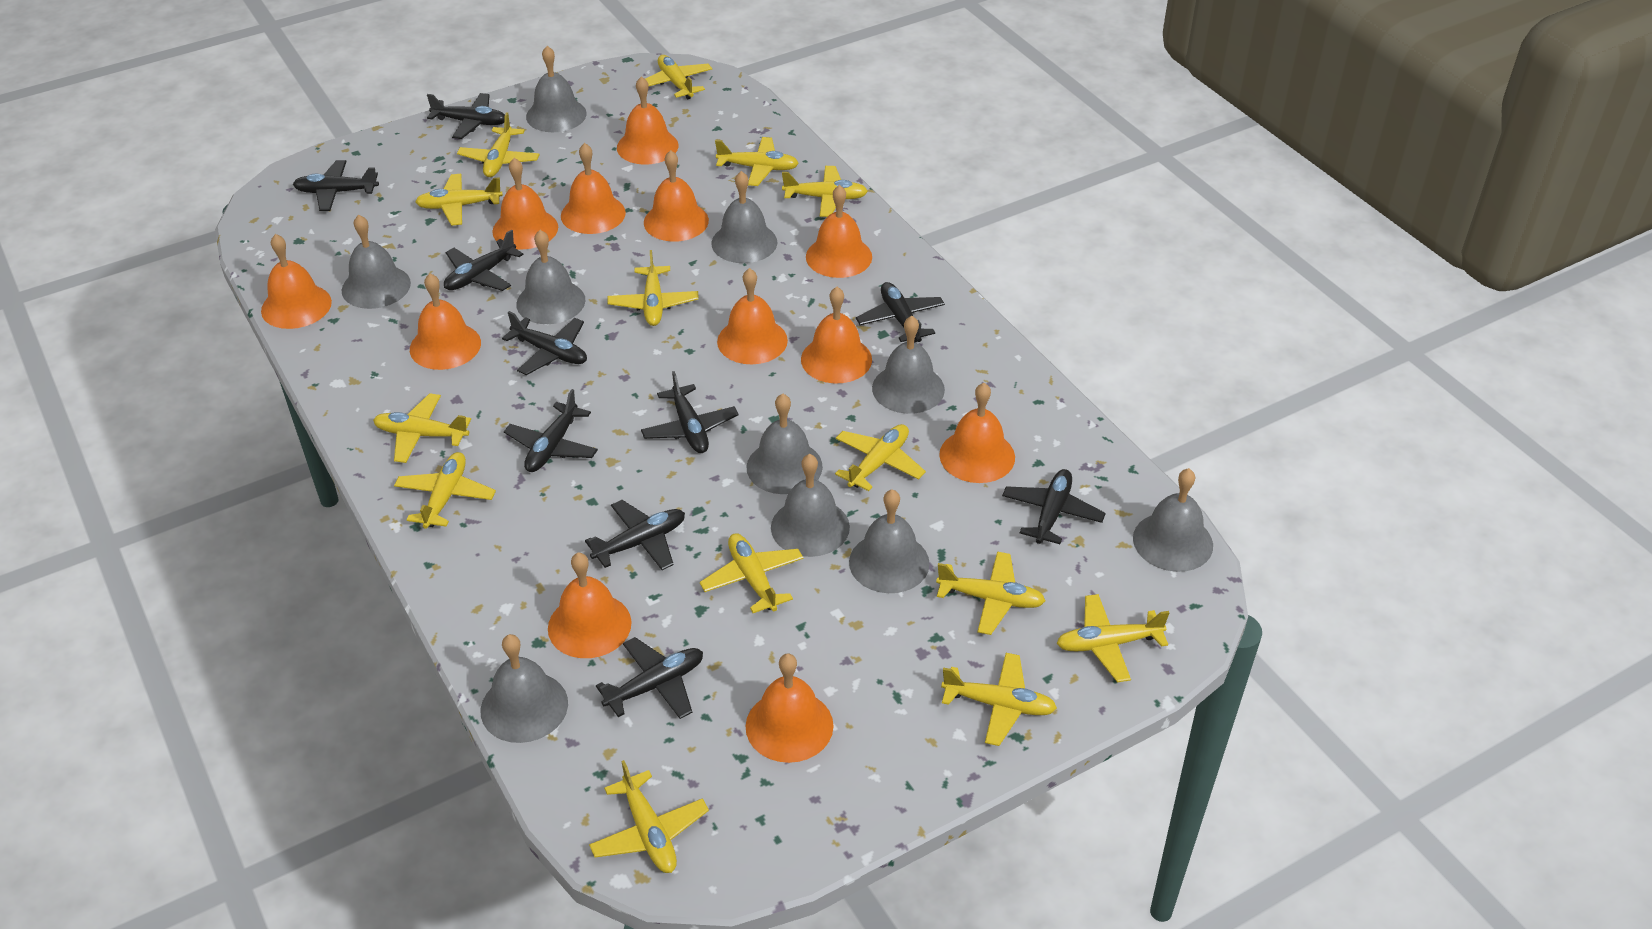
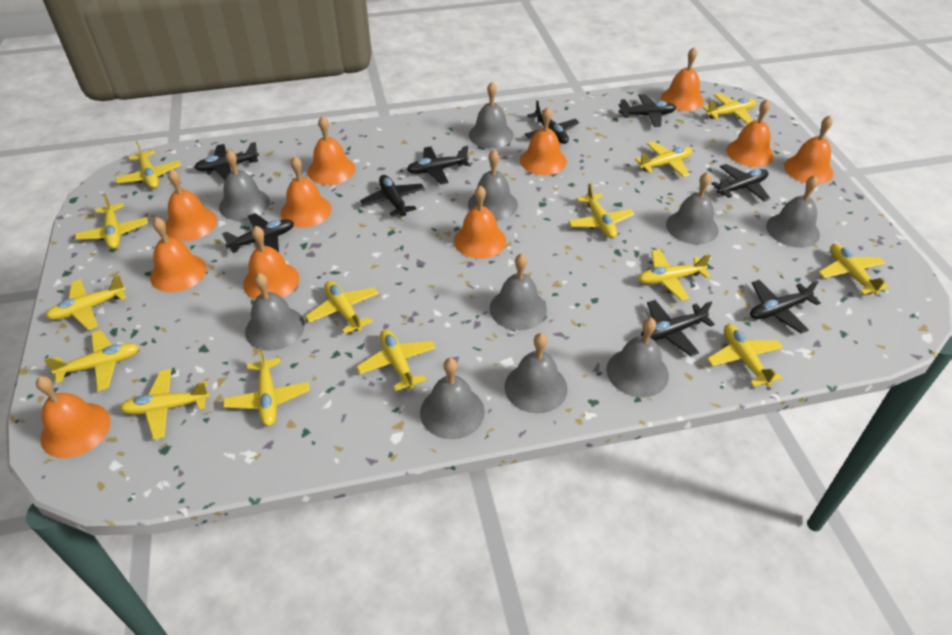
black plane: [293,160,379,211] [427,93,505,139] [444,229,524,291] [502,311,587,375] [504,389,598,472] [585,500,685,570] [596,637,703,719] [641,371,738,453] [856,282,945,342] [1002,469,1106,544] = 10 -> [194,142,259,180] [222,213,294,253] [360,175,425,217] [407,146,470,184] [525,100,579,144] [619,94,676,127] [641,300,715,356] [711,164,770,201] [750,280,821,333] = 9
orange bell: [261,234,332,329] [410,273,481,370] [492,158,558,249] [548,552,632,658] [561,143,626,234] [617,76,678,165] [644,150,709,242] [717,268,788,364] [746,653,834,763] [801,287,872,383] [806,185,872,278] [939,383,1015,483] = 12 -> [36,376,111,458] [150,217,207,292] [165,169,217,241] [243,226,299,299] [281,156,332,228] [308,116,355,185] [454,185,506,259] [520,107,567,175] [661,47,704,111] [726,99,774,167] [784,116,833,184] = 11

